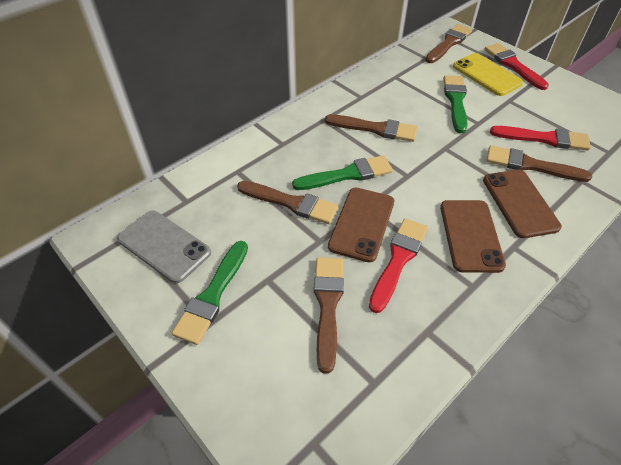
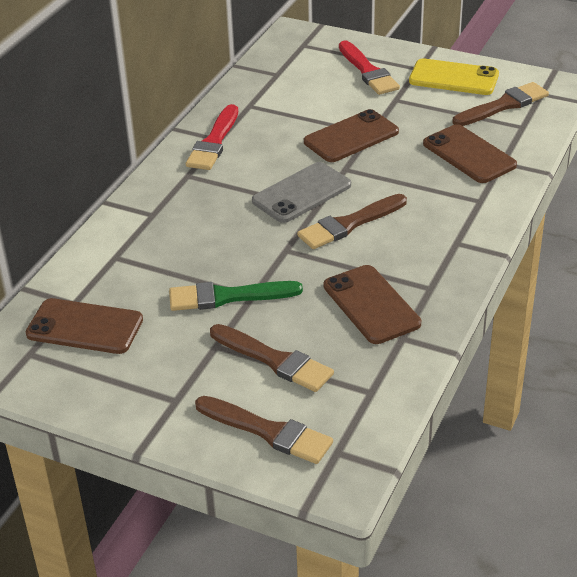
brown brush: [237,181,339,224] [314,257,344,374] [325,114,418,142] [425,24,472,63] [486,145,592,182] = 5 -> [195,396,333,464] [210,324,334,392] [297,194,407,249] [452,82,549,126] = 4
brown phone: [328,187,394,263] [440,200,506,273] [483,170,562,238] = 3 -> [26,298,143,354] [304,109,399,162] [324,265,421,344] [423,124,517,183] = 4
green brush: [172,241,248,345] [292,155,393,190] [443,75,468,133] = 3 -> [169,281,303,311] = 1
red brush: [369,218,428,313] [484,43,549,90] [490,126,591,151] = 3 -> [186,104,238,170] [339,40,400,95] = 2

